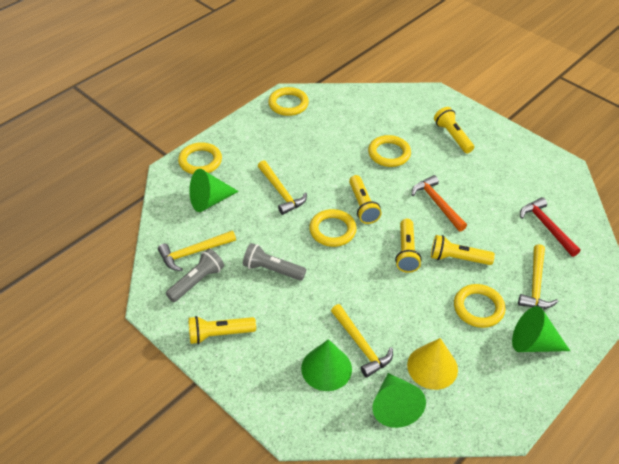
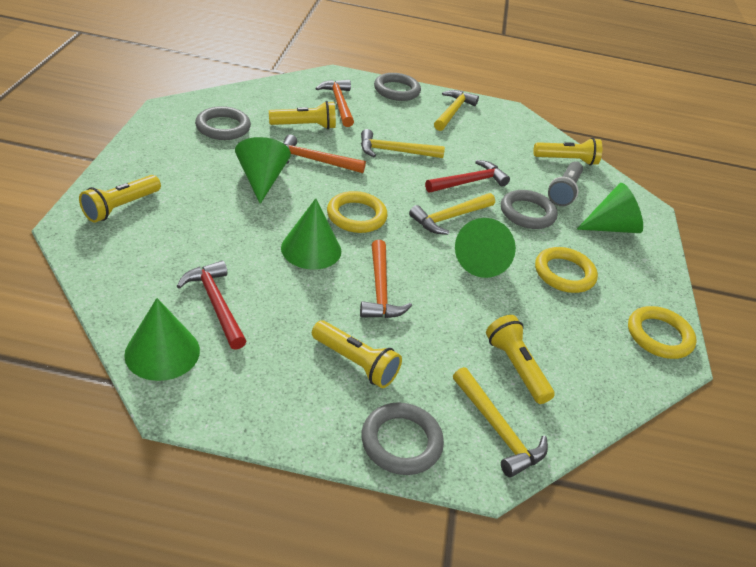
green cone: [189,169,239,212] [301,339,352,391] [373,373,426,428] [512,306,570,352] = 4 -> [124,298,200,381] [235,137,291,204] [281,198,341,270] [455,218,516,278] [577,183,643,233] = 5
grey flashlight: [166,249,224,302] [243,243,306,281] = 2 -> [548,161,583,206] = 1
grey ring: none = 0 -> [195,106,251,140] [361,402,444,475] [374,73,421,101] [501,190,558,229] = 4
orange hammer: [412,175,467,232] = 1 -> [283,135,366,173] [315,80,354,127] [360,240,412,318] = 3
red hammer: [520,197,580,257] = 1 -> [177,261,247,350] [425,160,510,192] = 2
yellow cone: [407,338,458,390] = 1 -> none = 0
yellow ring: [178,142,222,174] [268,87,309,116] [309,209,357,247] [368,135,411,167] [454,284,506,328] = 5 -> [327,191,388,233] [535,247,598,293] [628,306,697,359] = 3

